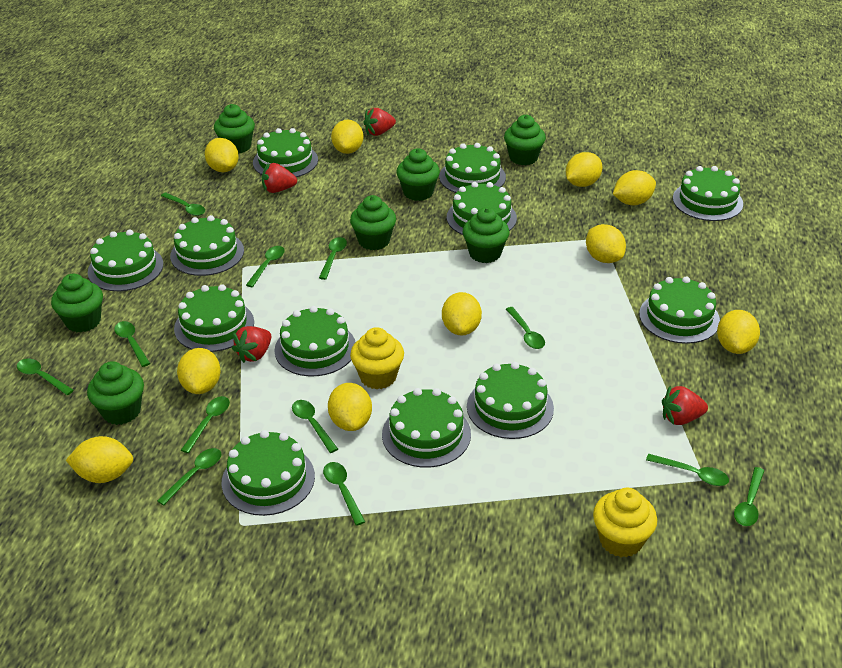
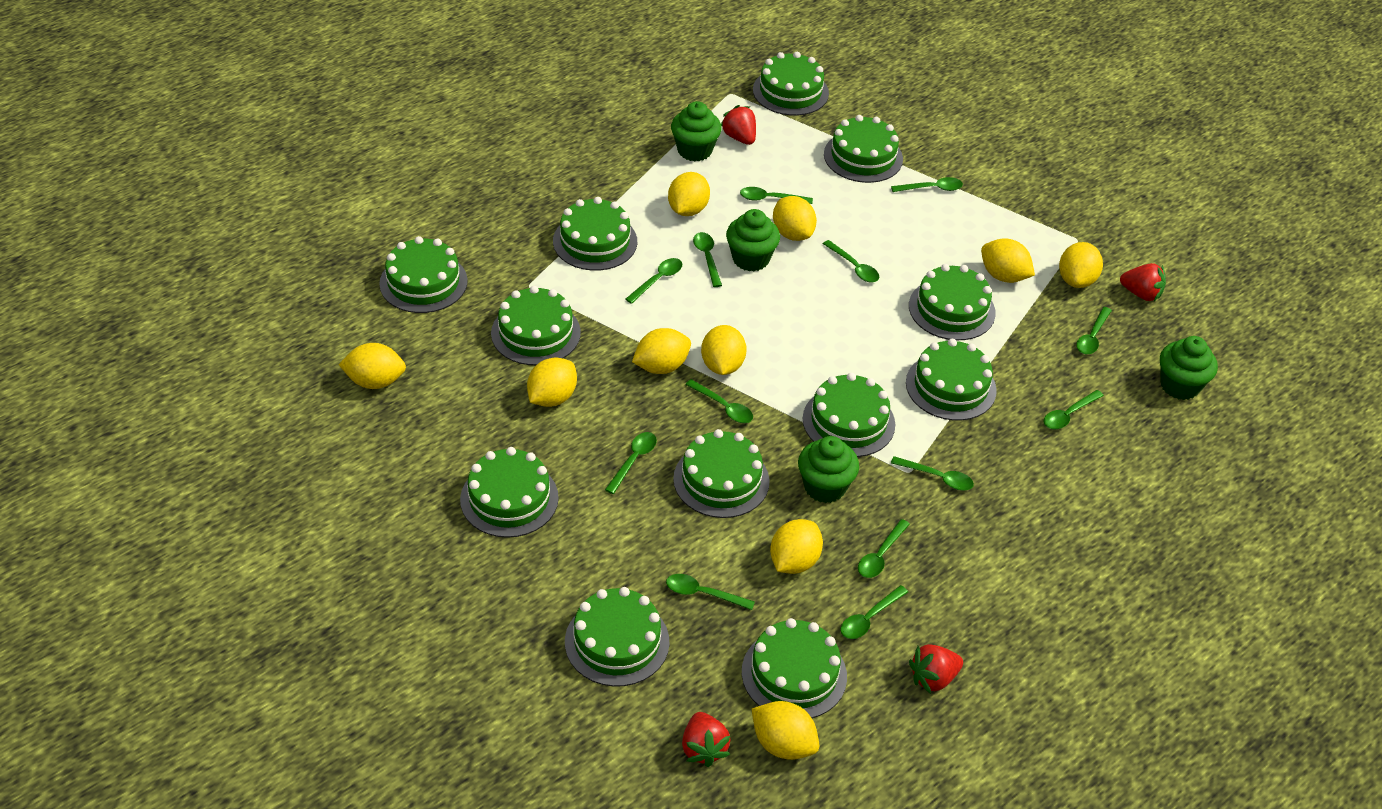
green cupcake: [51,274,103,333] [87,361,144,425] [214,104,255,154] [350,195,396,250] [396,148,440,201] [463,207,509,263] [504,115,546,165] = 7 -> [671,101,721,161] [726,209,780,271] [798,436,859,503] [1160,336,1218,400] = 4
green spoon: [17,359,74,395] [114,321,150,367] [157,448,221,505] [161,193,205,216] [181,396,230,453] [246,246,285,287] [292,400,338,453] [319,237,347,280] [323,462,365,526] [506,307,545,349] [646,454,729,486] [734,467,764,526] = 12 -> [605,432,657,494] [625,258,682,304] [666,574,755,610] [685,379,753,423] [693,232,722,287] [740,187,813,204] [823,240,879,282] [840,585,908,639] [858,519,910,578] [891,177,963,192] [891,456,974,491] [1043,390,1104,429] [1076,307,1112,354] = 13
yellow cupcake: [350,327,404,389] [593,488,657,557] = 2 -> none = 0

